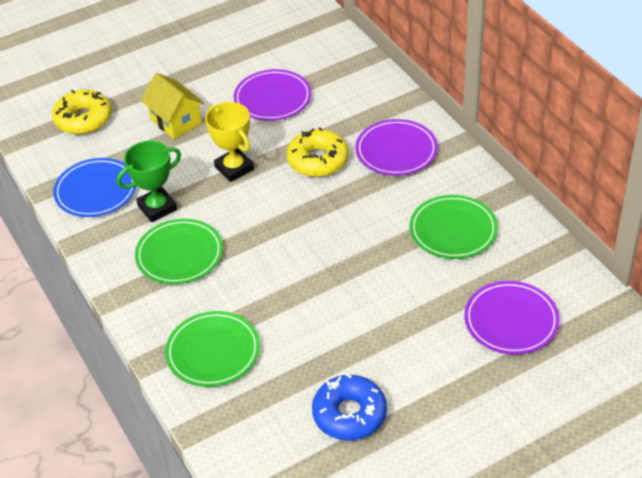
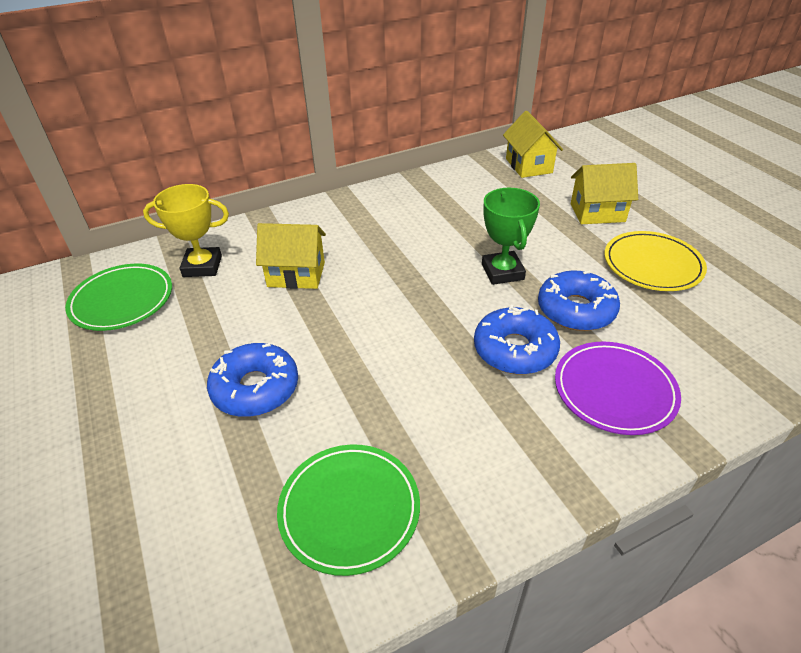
blue donut: [312,373,387,441] = 1 -> [207,343,298,417] [474,305,560,374] [538,270,620,331] = 3
blue plate: [53,158,137,217] = 1 -> none = 0
green plate: [135,219,223,284] [165,311,260,387] [410,195,498,259] = 3 -> [65,264,172,331] [277,444,420,576] = 2
purple plate: [234,69,312,121] [355,119,438,176] [464,281,560,355] = 3 -> [555,342,681,435] = 1
yellow donut: [52,89,112,135] [287,127,348,177] = 2 -> none = 0
yellow house: [141,73,204,139] = 1 -> [256,223,326,289] [503,111,563,178] [570,163,638,224] = 3
yellow plate: none = 0 -> [604,231,707,291] = 1

